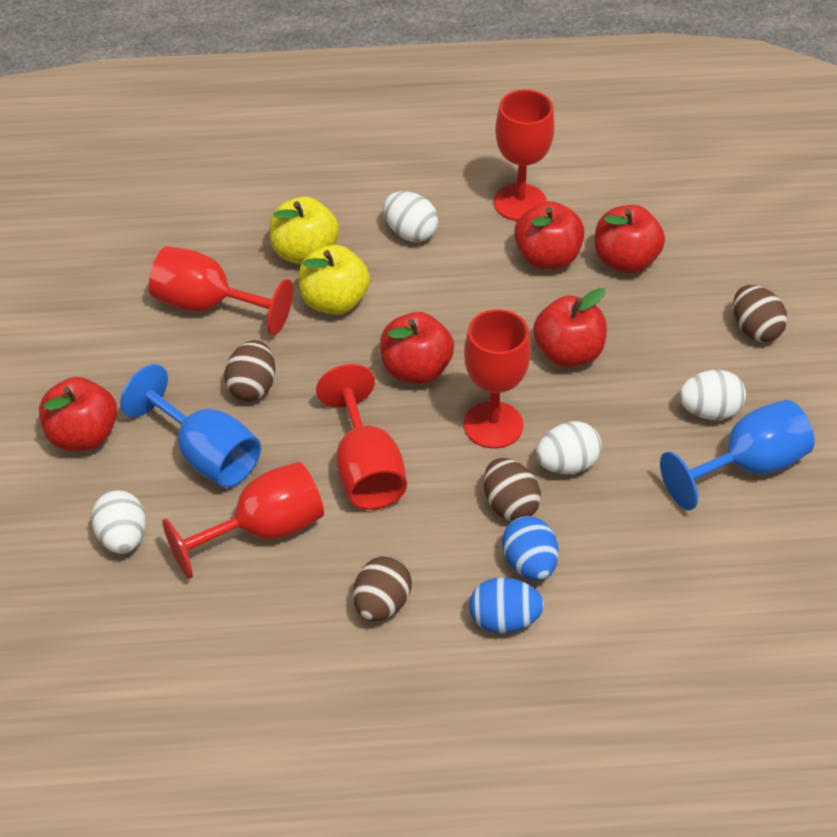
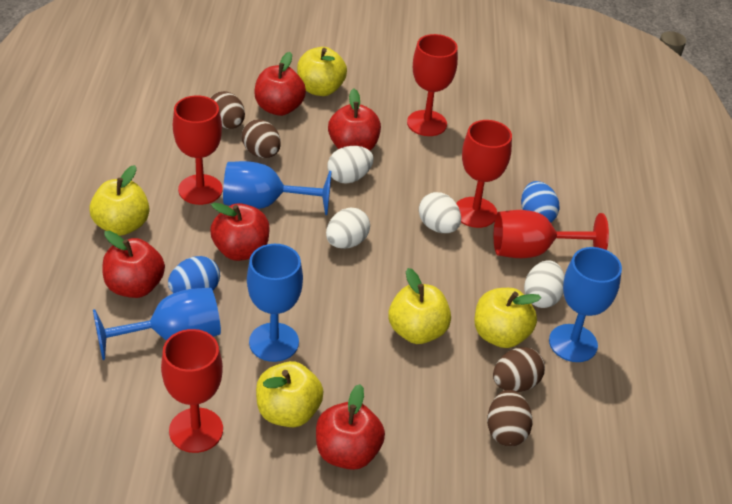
blue goblet: [120,364,261,488] [660,400,815,510] = 2 -> [93,288,221,360] [223,161,332,215] [247,244,303,362] [549,247,622,362] = 4
yellow apple: [269,197,339,264] [299,245,370,315] = 2 -> [89,165,149,236] [256,361,324,427] [297,47,347,96] [388,268,451,344] [475,288,541,348] = 5

